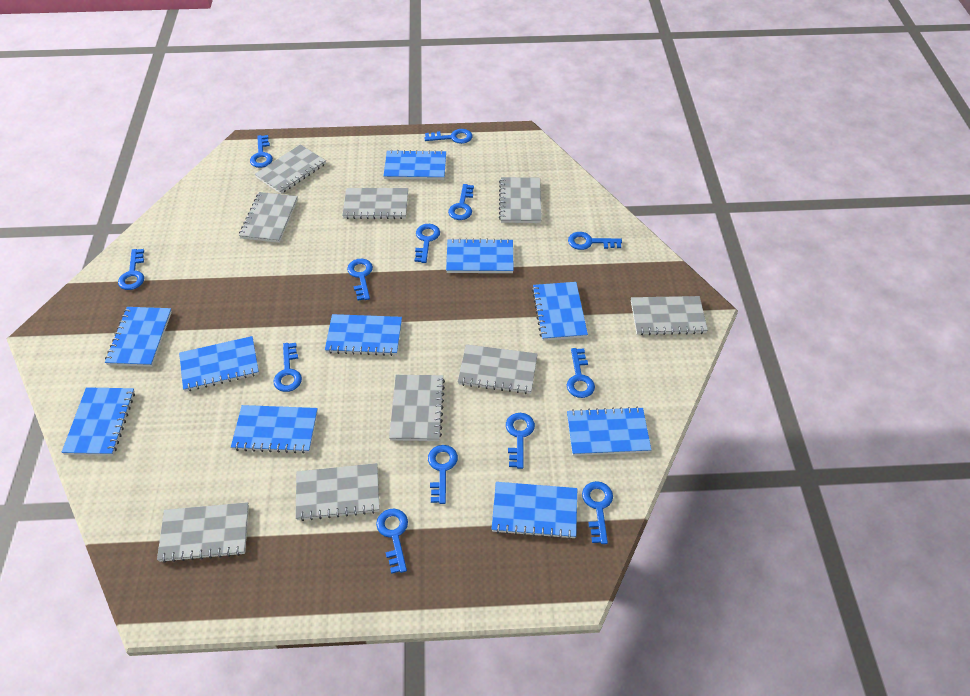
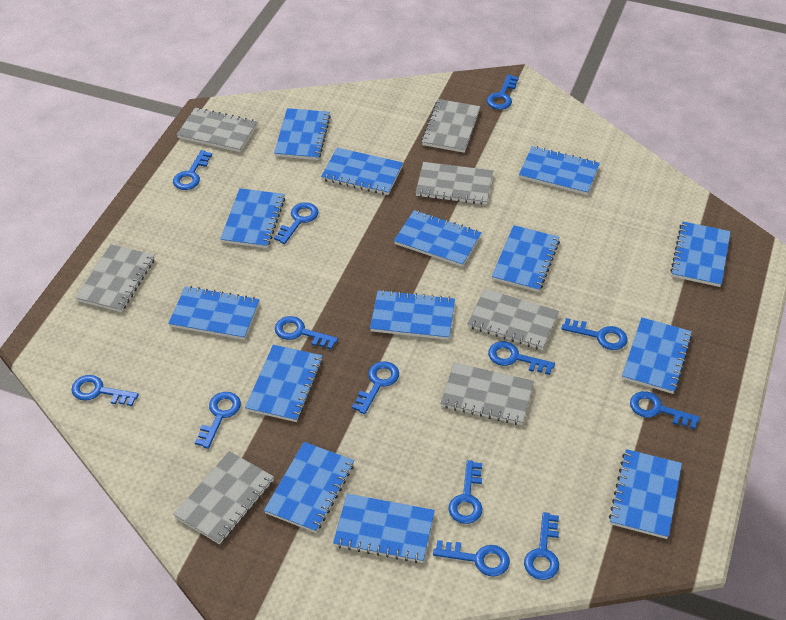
blue notebook: [61,387,135,456] [105,307,172,367] [179,336,259,391] [231,405,318,454] [325,314,402,356] [383,150,446,180] [446,238,514,273] [492,482,577,539] [532,282,588,341] [567,407,651,456] = 10 -> [168,286,260,340] [220,188,285,248] [245,345,323,422] [264,442,354,533] [274,108,331,160] [321,148,403,195] [333,494,435,563] [370,290,455,340] [394,210,482,267] [492,225,560,292] [519,146,600,195] [609,449,682,539] [622,317,693,394] [670,222,731,287] = 14
grey notebook: [157,502,249,563] [239,192,298,243] [255,144,326,194] [295,463,380,521] [342,188,408,219] [389,375,445,441] [458,344,538,394] [499,177,542,223] [631,296,708,335] = 9 -> [75,244,155,312] [173,451,274,544] [177,108,257,152] [416,162,493,205] [421,99,480,153] [440,363,534,425] [467,289,559,350] = 7

